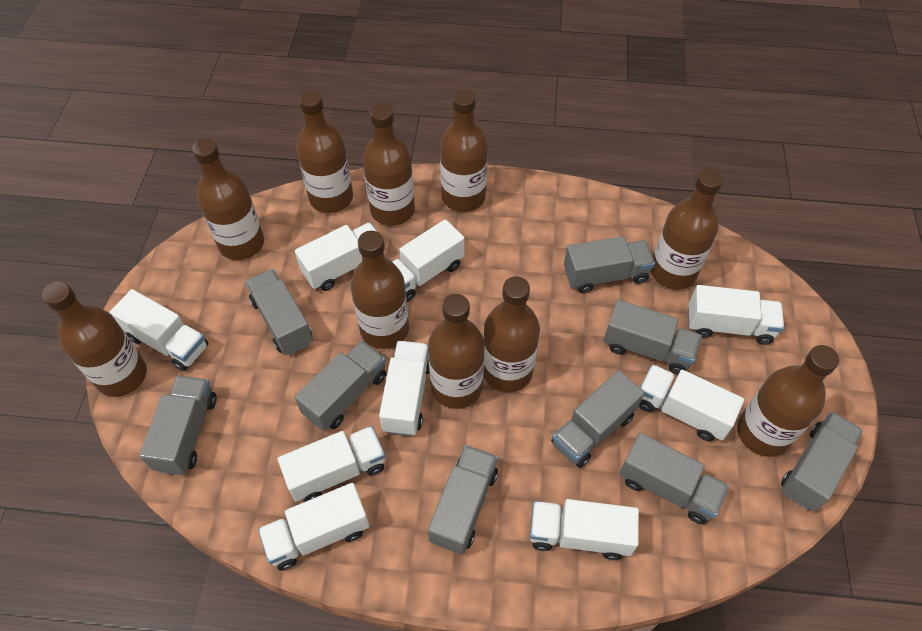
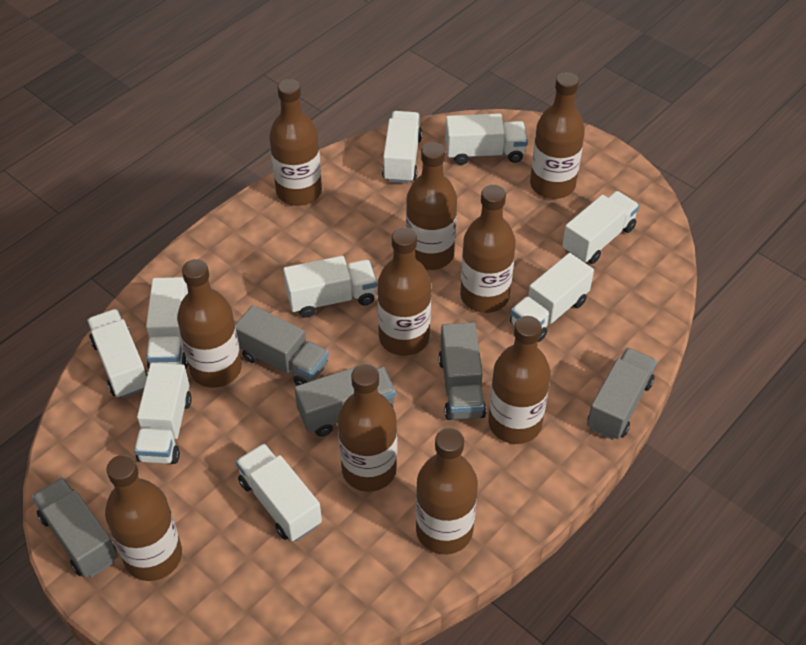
grey truck: [139,376,217,475] [245,269,313,355] [295,341,386,431] [428,445,498,554] [551,370,645,468] [564,236,655,293] [604,300,702,374] [619,433,729,524] [781,412,863,511] = 9 -> [32,477,118,578] [235,305,329,386] [295,367,396,437] [438,322,486,420] [587,348,657,440] = 5

